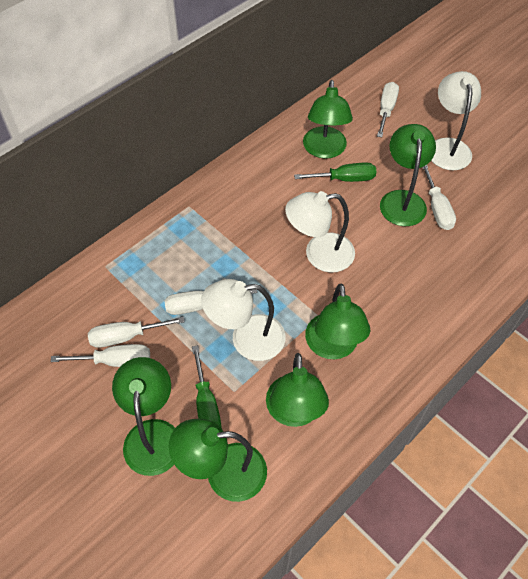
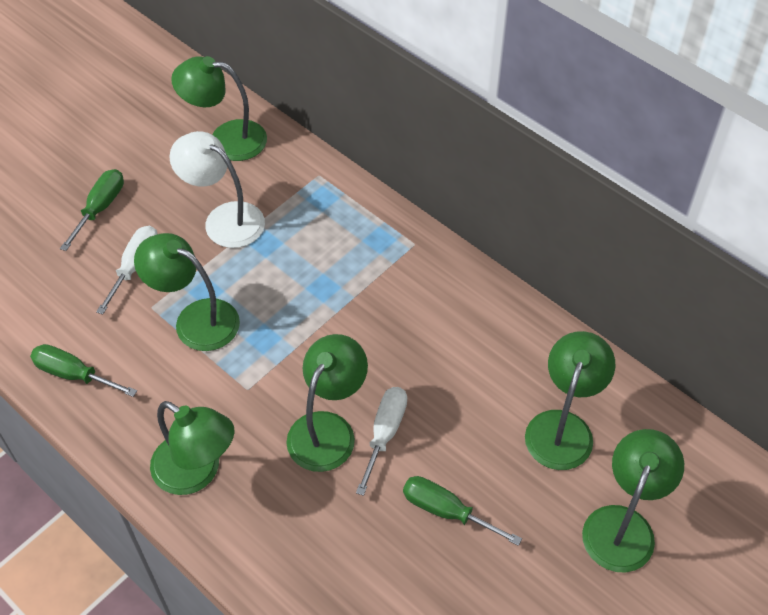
green screwdriver: [192,345,222,429] [294,162,376,182] = 2 -> [30,344,137,397] [60,169,124,251] [403,476,522,546] = 3
white lamp: [201,279,286,361] [285,191,355,273] [431,71,481,170] = 3 -> [169,131,265,248] = 1
white screwdriver: [51,344,150,367] [88,317,185,348] [164,289,257,315] [377,82,399,137] [422,165,456,230] = 5 -> [96,226,157,315] [356,387,407,496] = 2

